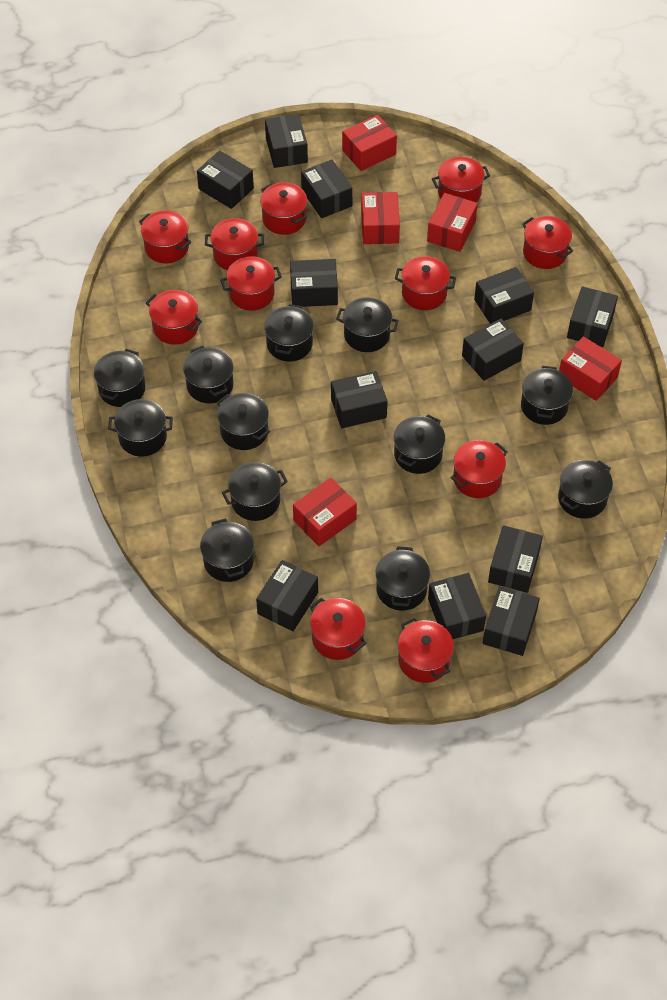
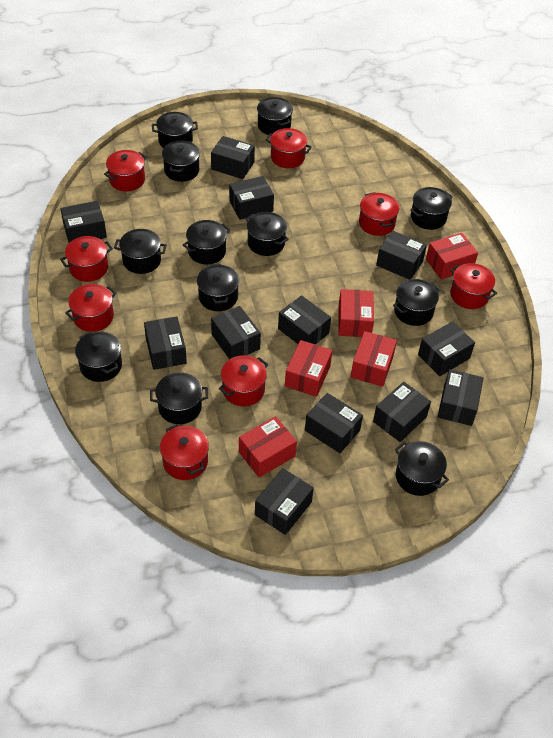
red pot: [139,211,191,263] [146,290,202,345] [205,218,264,270] [220,256,282,311] [260,182,307,235] [310,598,367,660] [395,256,456,310] [398,618,454,683] [432,157,490,203] [451,440,508,498] [522,216,573,269] = 11 -> [60,236,113,282] [65,284,116,332] [104,150,147,191] [160,424,209,480] [219,355,268,406] [266,128,312,168] [359,192,399,236] [450,263,497,309] = 8

